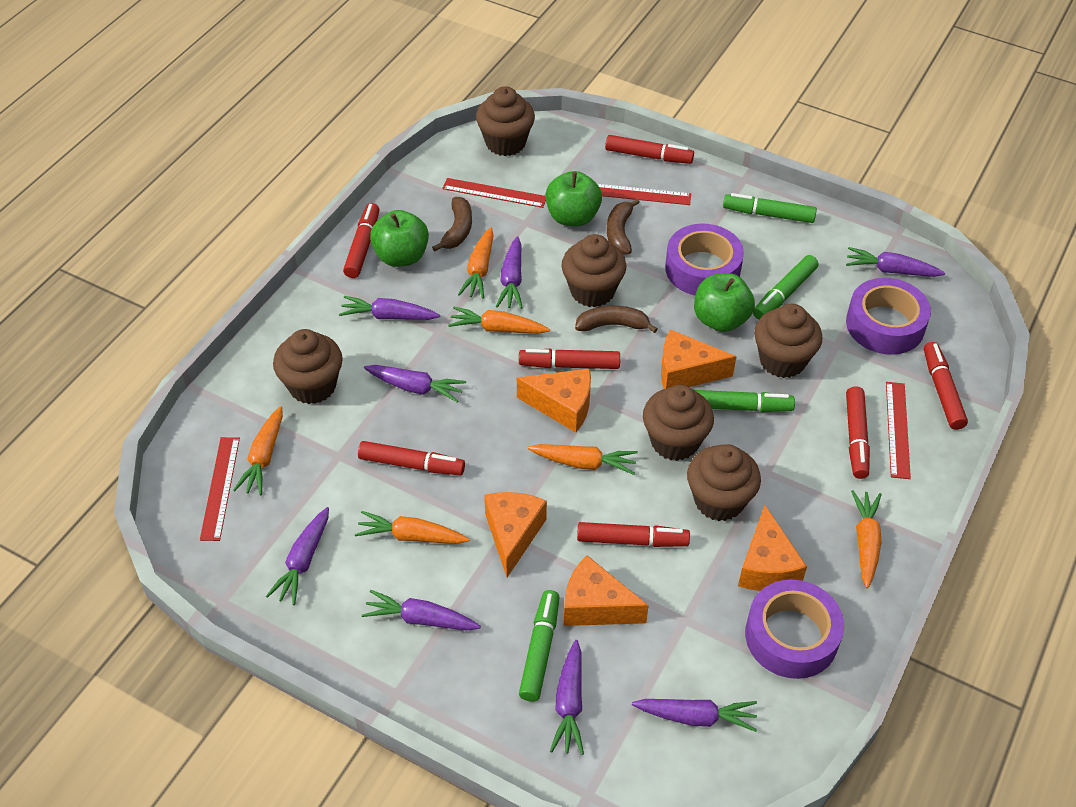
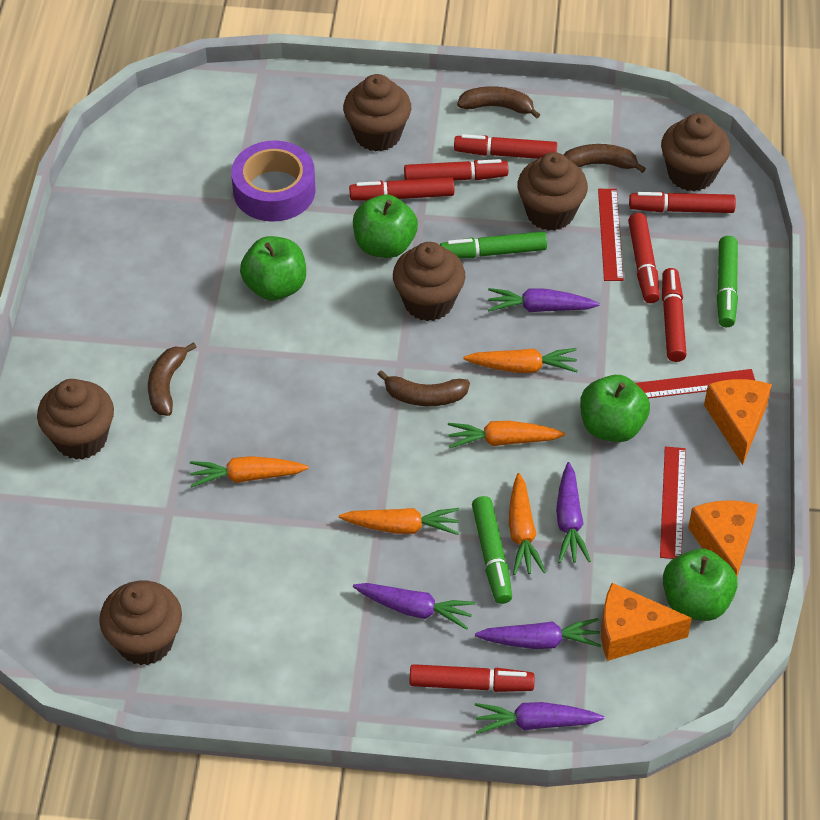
brown banana: [432,197,472,252] [575,306,658,333] [607,199,640,254] = 3 -> [148,342,197,416] [377,370,470,406] [457,86,540,119] [563,144,646,173] = 4
green apple: [370,210,429,267] [545,171,602,226] [694,273,755,332] = 3 -> [240,236,306,300] [353,195,418,258] [580,375,650,442] [663,549,738,621] = 4
green marker: [519,590,560,702] [695,390,795,412] [723,193,817,223] [753,255,819,320] = 4 -> [440,231,547,258] [472,496,512,604] [717,236,738,327] = 3
orange carrot: [233,406,283,495] [355,511,470,544] [448,306,550,334] [458,227,494,299] [528,444,638,475] [851,490,882,588] = 6 -> [190,456,309,488] [339,508,459,535] [448,421,565,448] [463,348,578,373] [509,473,546,575] = 5
orange cheese: [484,492,547,577] [517,368,591,432] [564,555,649,626] [661,329,737,389] [738,505,807,591] = 5 -> [601,583,692,661] [688,500,758,576] [704,379,772,465] = 3
purple carrot: [266,507,329,605] [339,296,440,320] [362,590,481,631] [364,365,466,402] [496,236,523,309] [550,640,584,755] [632,699,757,732] [846,247,945,277] = 8 -> [353,583,476,630] [475,618,601,649] [475,702,604,734] [488,288,600,312] [556,462,591,563] = 5
purple tape: [665,224,744,295] [745,579,844,679] [846,278,931,355] = 3 -> [231,141,316,222] = 1
red ruler: [200,437,240,541] [442,178,546,208] [597,184,691,205] [886,382,911,479] = 4 -> [598,189,624,281] [636,369,755,398] [660,446,686,559] = 3

